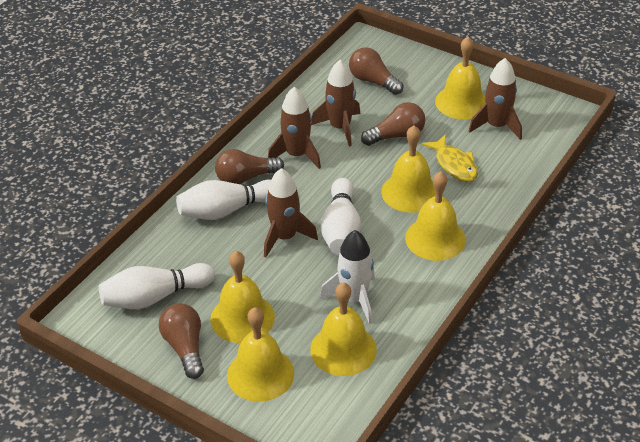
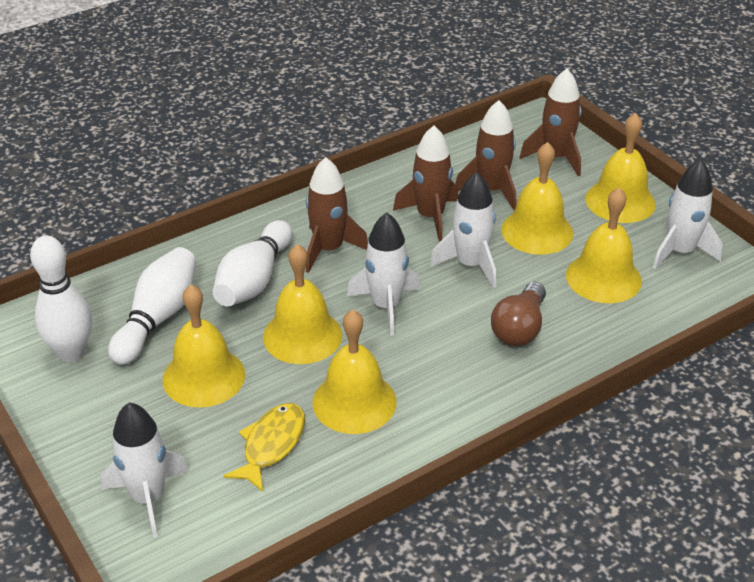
brown light bulb: [159,303,204,379] [215,149,284,184] [349,48,403,95] [361,102,425,146] = 4 -> [491,282,546,346] = 1
white rocket: [320,230,375,324] = 1 -> [101,402,189,538] [347,212,420,336] [430,172,496,288] [653,160,723,269] = 4

